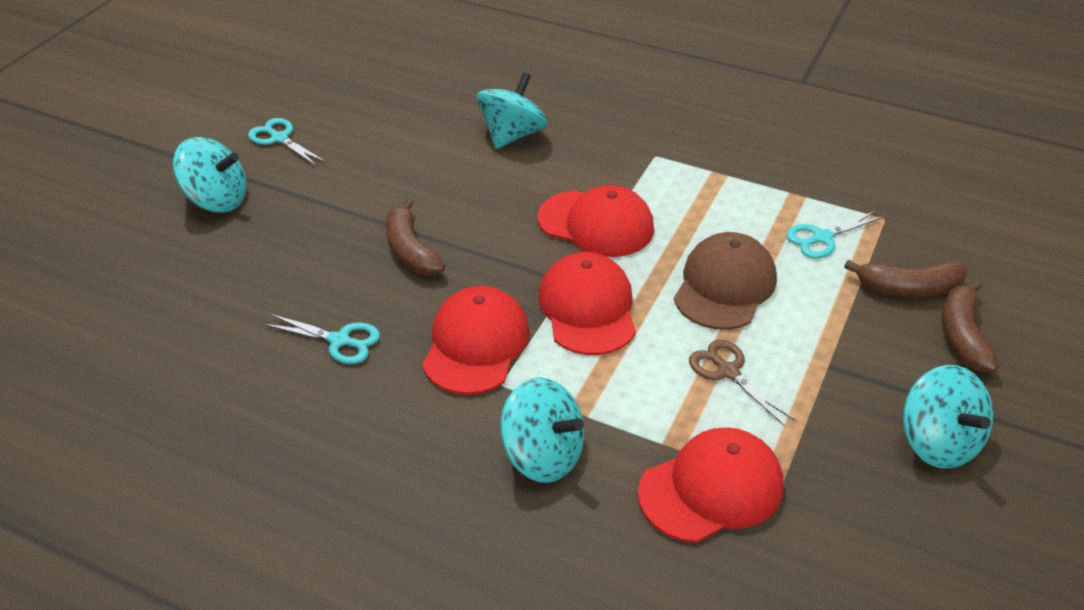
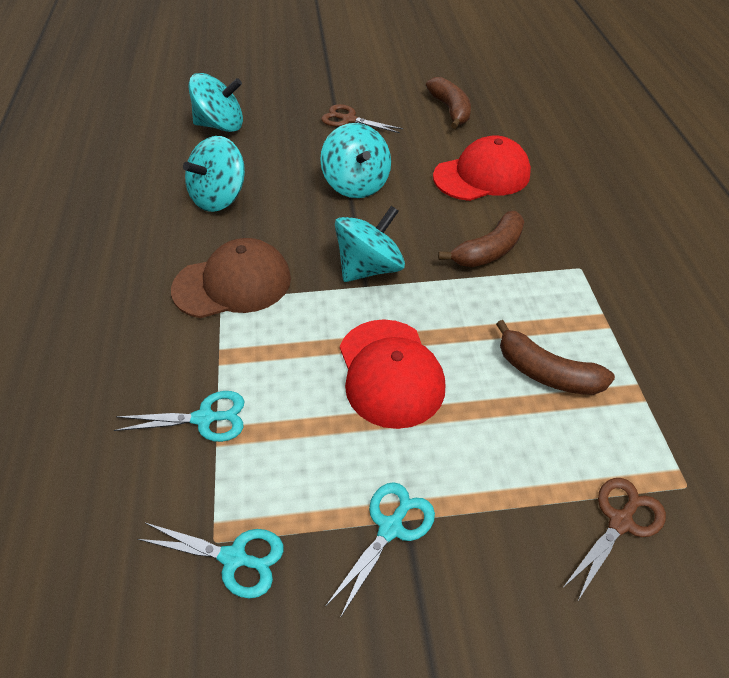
brown scissors: [689,339,795,426] = 1 -> [321,104,403,133] [564,478,666,602] = 2
red cap: [422,286,530,395] [538,185,654,257] [538,252,636,355] [638,427,783,543] = 4 -> [340,319,445,429] [433,135,531,201] = 2

